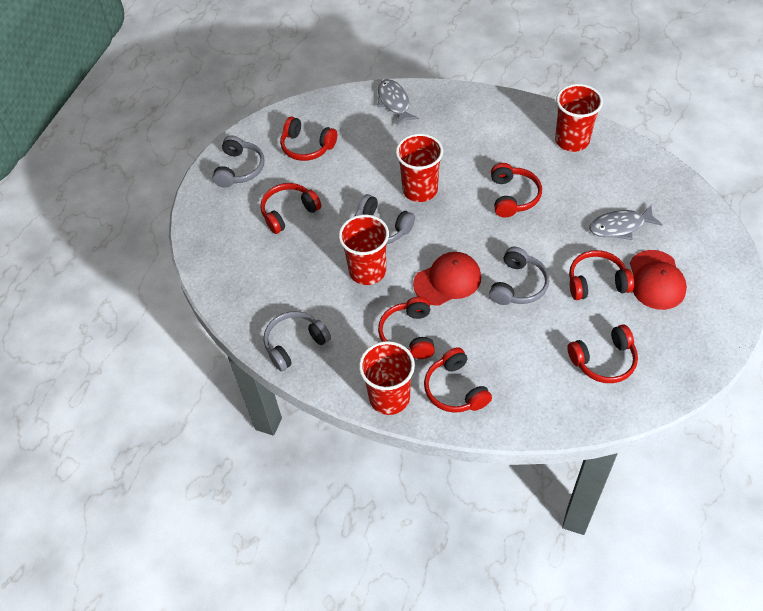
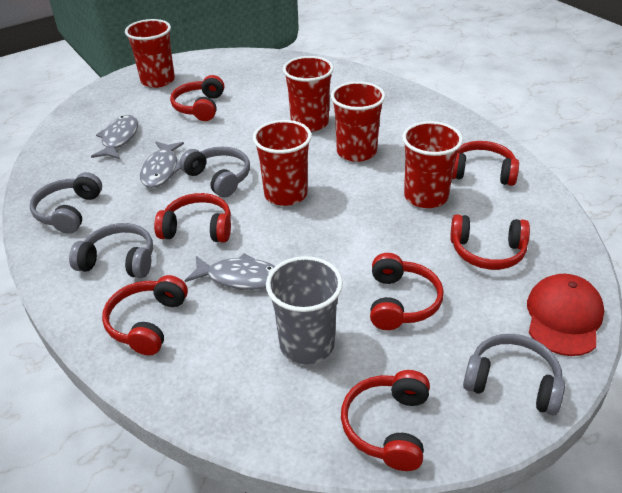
grey cup: none = 0 -> [266,256,343,364] = 1
grey fish: [377,79,419,126] [589,205,663,240] = 2 -> [91,115,138,159] [140,142,184,188] [185,253,275,290] = 3
red cap: [413,252,481,306] [630,250,687,310] = 2 -> [527,274,604,356] = 1
red cup: [339,215,389,285] [359,341,415,415] [396,134,443,202] [555,84,603,152] = 4 -> [125,19,175,88] [253,120,312,206] [283,56,334,132] [331,81,385,162] [402,121,463,208] = 5

